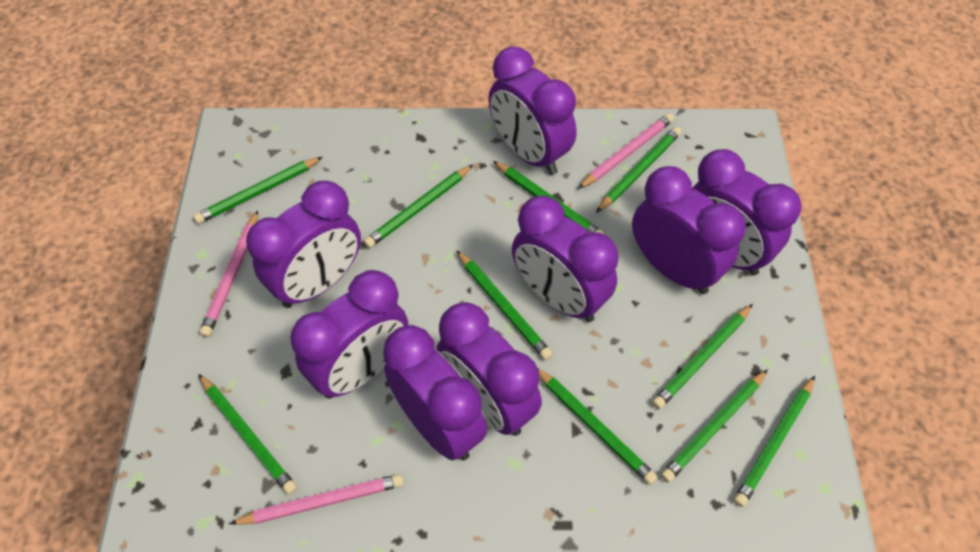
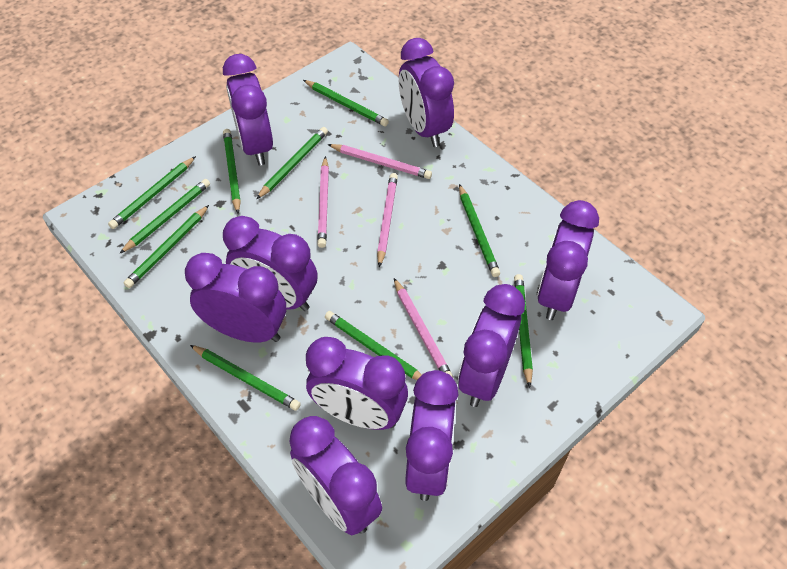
pink pencil: [199,210,258,337] [229,474,404,525] [578,113,674,189] = 3 -> [317,156,329,248] [327,144,432,179] [377,173,398,267] [394,278,453,378] = 4
purple clock: [246,181,361,308] [290,270,408,399] [383,325,487,460] [437,302,542,436] [488,47,576,175] [512,196,619,322] [632,166,746,294] [692,149,802,275] = 8 -> [185,253,286,343] [223,54,273,166] [223,216,318,311] [289,416,382,535] [306,337,408,430] [399,38,454,147] [405,370,459,501] [458,284,525,407] [537,200,599,320] = 9

